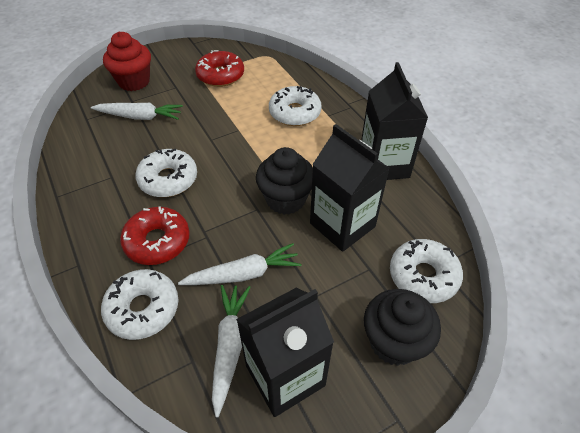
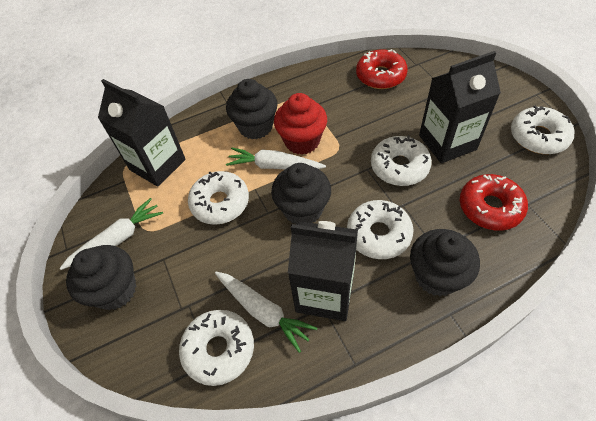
black cupcake: [256,147,313,215] [364,289,441,366] = 2 -> [66,245,136,310] [226,79,278,139] [271,163,331,225] [410,229,480,296] = 4
white donut: [101,269,178,340] [135,149,197,197] [269,86,322,126] [390,239,463,303] = 4 -> [179,310,254,386] [188,171,249,225] [347,200,414,259] [371,135,432,186] [511,106,574,154] = 5

